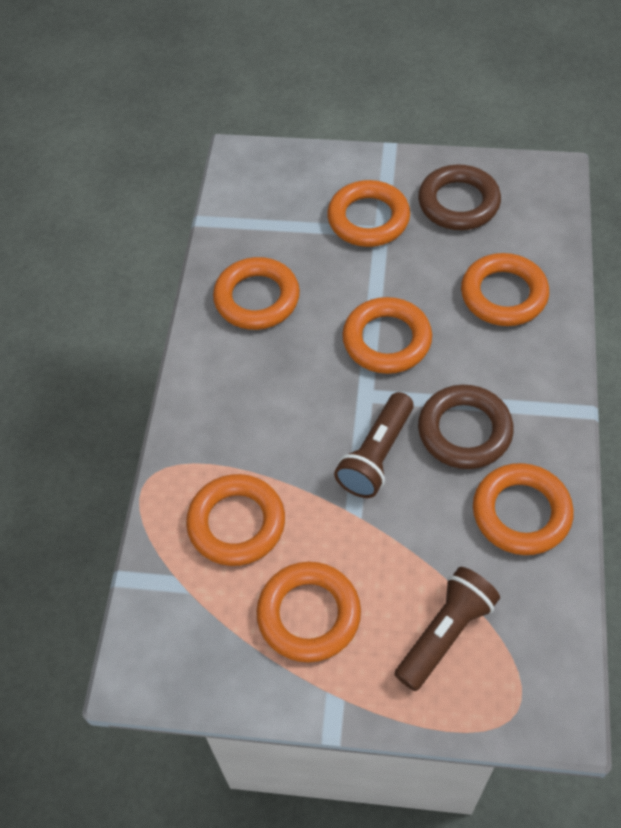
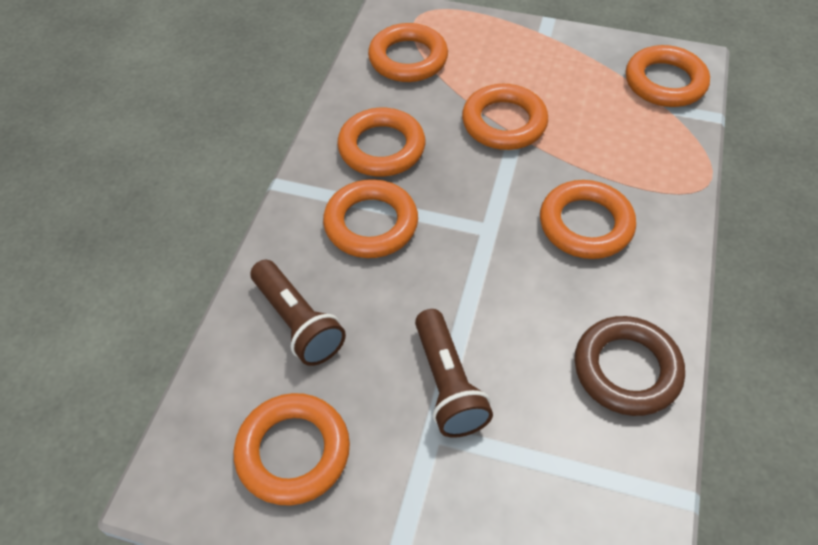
brown ring: [418,164,501,230] [418,385,514,469] = 2 -> [575,316,685,416] = 1

